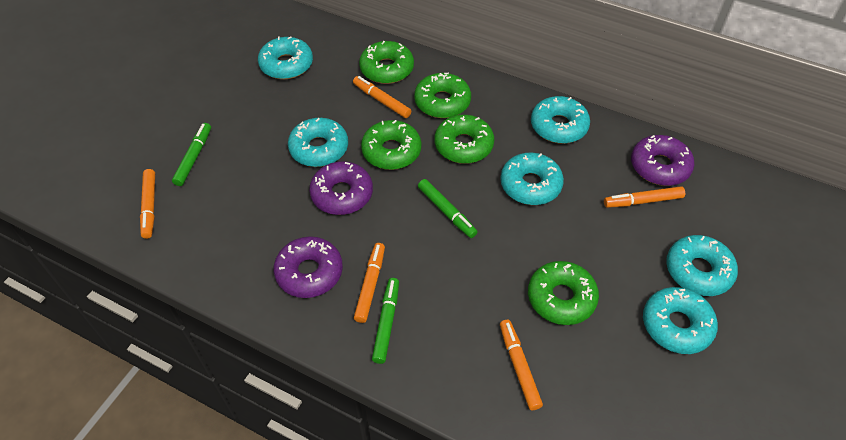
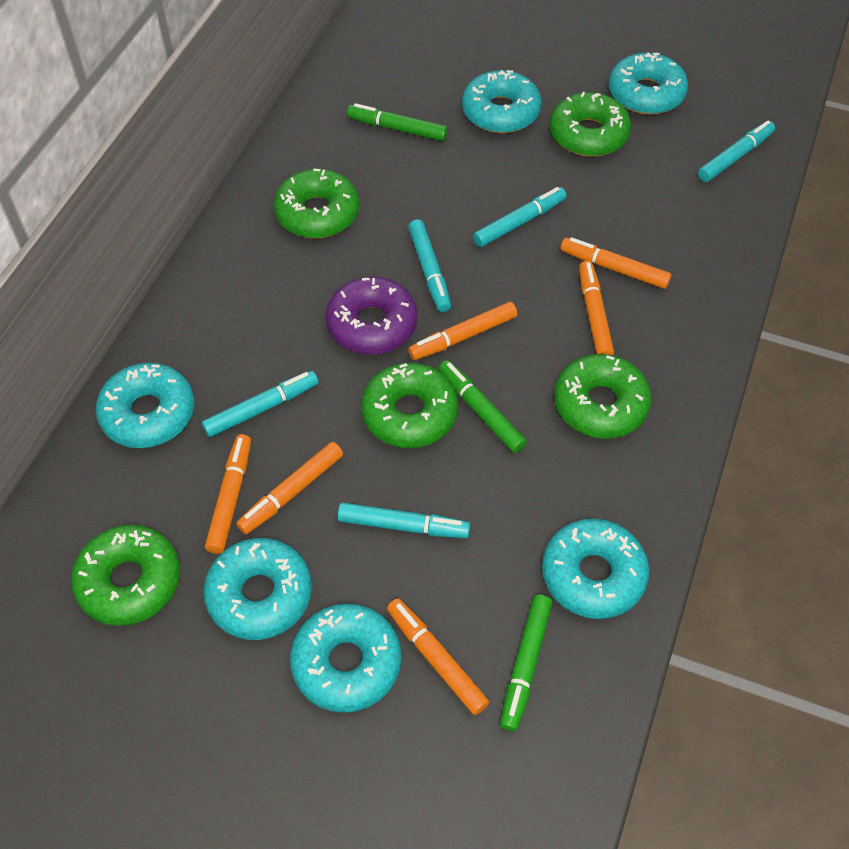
orange marker: [140,169,155,239] [353,76,411,118] [354,243,385,323] [500,320,543,410] [604,186,685,208] = 5 -> [205,434,251,554] [236,442,343,535] [387,598,489,715] [408,302,517,360] [560,237,671,289] [579,261,614,355] = 6
purple donut: [274,236,343,298] [309,161,373,215] [631,135,694,186] = 3 -> [326,277,417,355] = 1
turquoise marker: none = 0 -> [201,371,318,437] [337,503,470,538] [408,219,451,312] [473,187,566,247] [698,121,775,182] = 5

